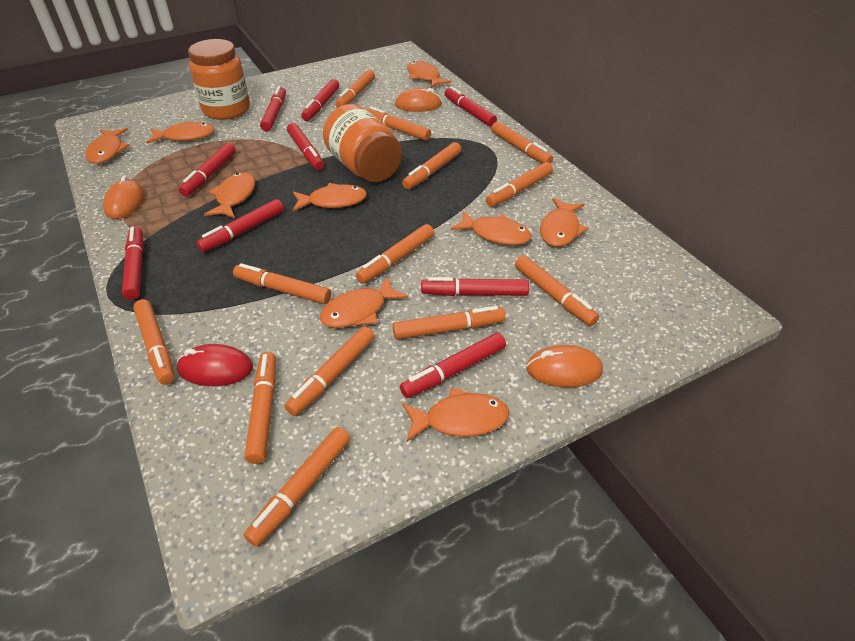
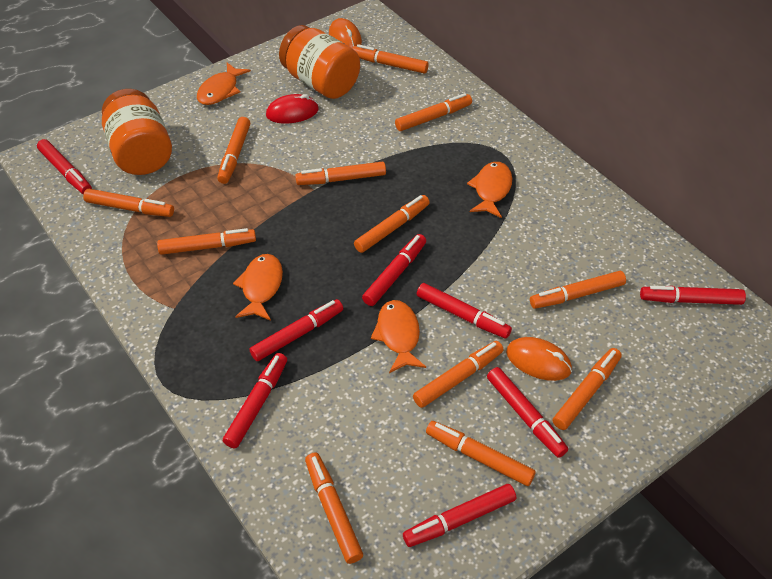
orange fish: [85,128,129,164] [146,121,215,144] [204,172,255,218] [293,183,367,211] [319,276,408,328] [402,387,509,442] [407,61,452,88] [450,210,532,245] [540,198,588,247] = 9 -> [197,62,251,105] [233,254,283,321] [371,300,426,373] [467,162,512,218] = 4
orange marker: [133,299,175,385] [233,263,331,304] [244,427,350,547] [245,352,276,464] [285,327,375,416] [335,70,375,108] [356,224,434,284] [366,106,431,141] [393,306,506,340] [402,142,461,189] [486,162,553,207] [491,122,553,164] [515,255,599,326] = 13 -> [83,189,174,217] [157,228,256,255] [217,117,250,184] [295,162,386,185] [305,452,363,564] [352,44,429,73] [354,195,430,253] [395,93,472,131] [413,341,504,408] [426,421,536,486] [530,271,626,309] [553,348,622,430] = 12
orange mouse: [103,176,145,219] [395,88,442,112] [526,345,603,388] = 3 -> [329,18,362,48] [506,337,572,381] = 2
red marker: [122,227,144,300] [179,143,236,197] [196,199,284,252] [260,86,286,132] [287,123,324,170] [301,79,339,121] [400,333,506,398] [421,277,529,296] [445,86,497,126] = 9 -> [37,139,92,194] [223,353,287,448] [249,299,343,361] [362,234,426,306] [403,484,516,547] [417,283,512,339] [487,367,568,458] [640,286,746,305] = 8

